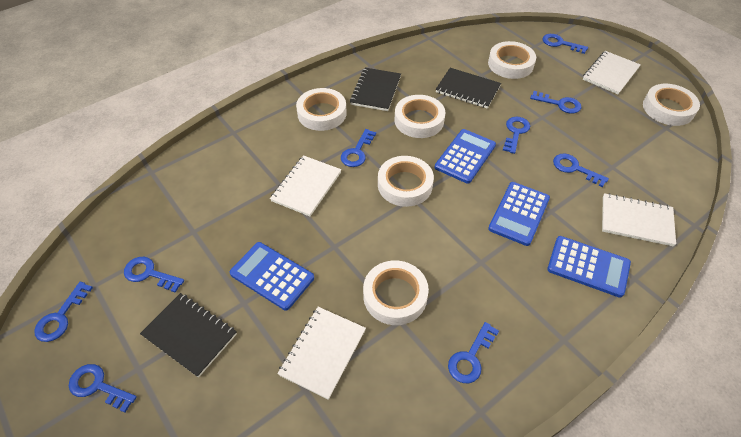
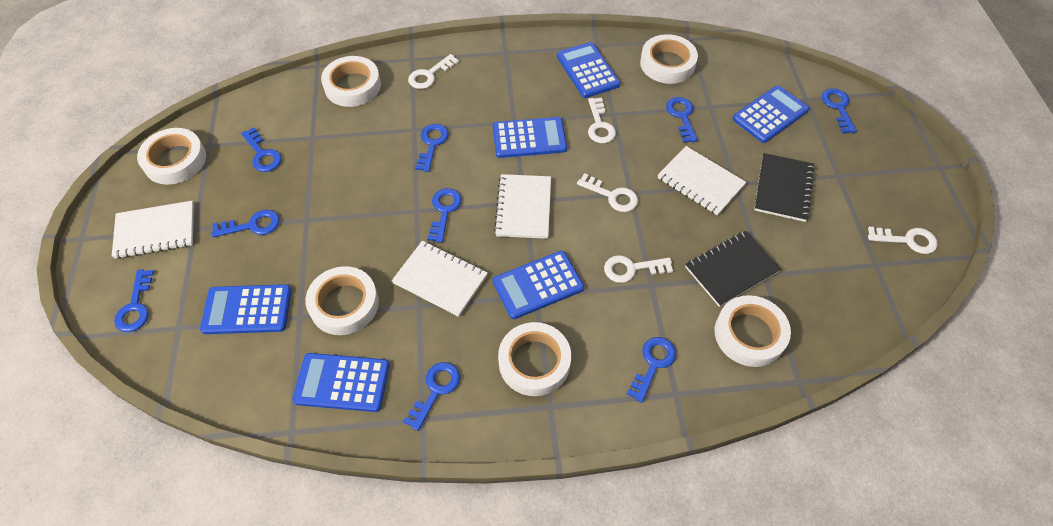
black notebook: [140,293,237,378] [350,68,401,111] [436,68,501,109] = 3 -> [685,231,781,307] [754,153,815,222] = 2
blue calculator: [230,242,314,311] [435,129,496,184] [488,182,550,246] [547,236,631,298] = 4 -> [200,284,292,334] [293,353,390,412] [493,117,567,158] [493,251,584,319] [557,42,620,98] [733,85,809,143] = 6
white key: none = 0 -> [408,54,459,89] [577,173,638,212] [588,98,616,143] [604,255,673,283] [868,227,938,254] = 5

